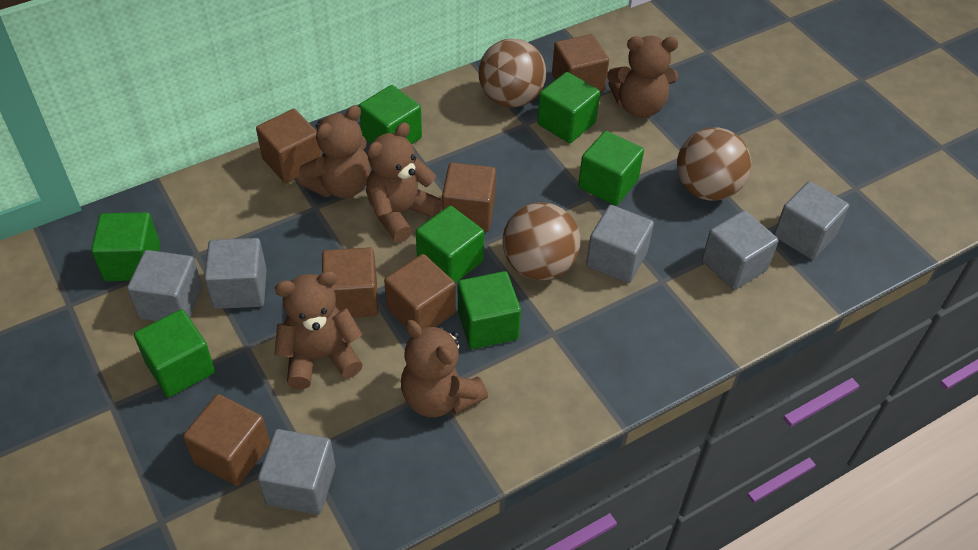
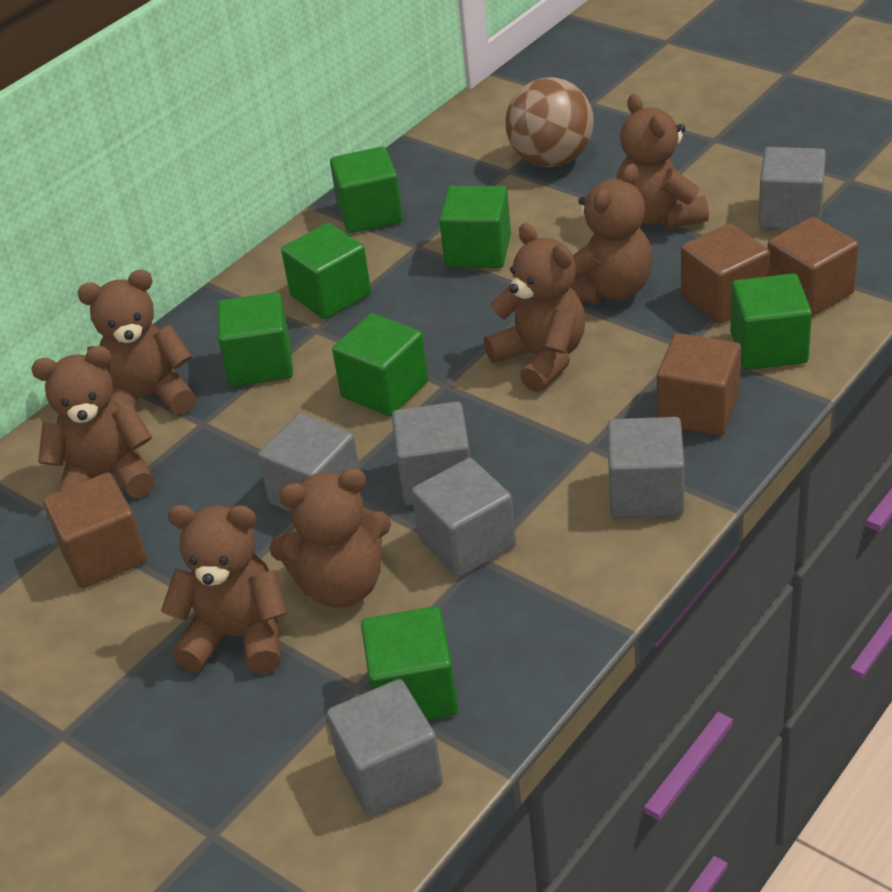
brown ball: [478,38,546,107] [502,202,580,280] [677,127,751,201] = 3 -> [505,77,594,167] = 1
brown cube: [183,394,270,486] [256,109,322,183] [322,247,378,318] [384,254,456,329] [442,163,496,232] [552,34,609,92] = 6 -> [43,472,147,588] [657,333,741,436] [681,223,770,324] [768,217,858,317] = 4
brown teddy bear: [274,271,363,389] [298,105,371,198] [366,122,442,243] [401,320,488,417] [607,36,678,118] = 5 -> [31,346,155,498] [77,269,196,415] [161,505,288,674] [269,468,391,608] [484,223,585,392] [571,164,653,304] [616,94,709,228] = 7

